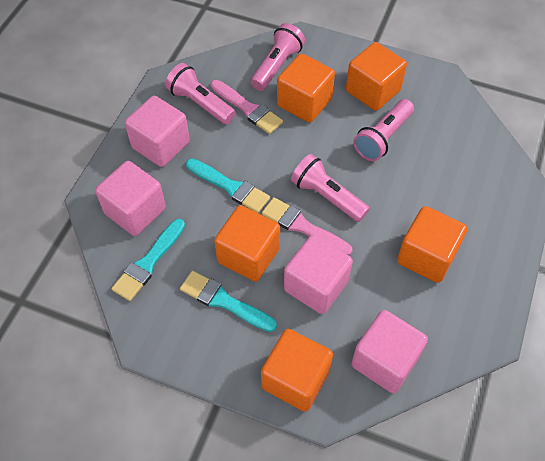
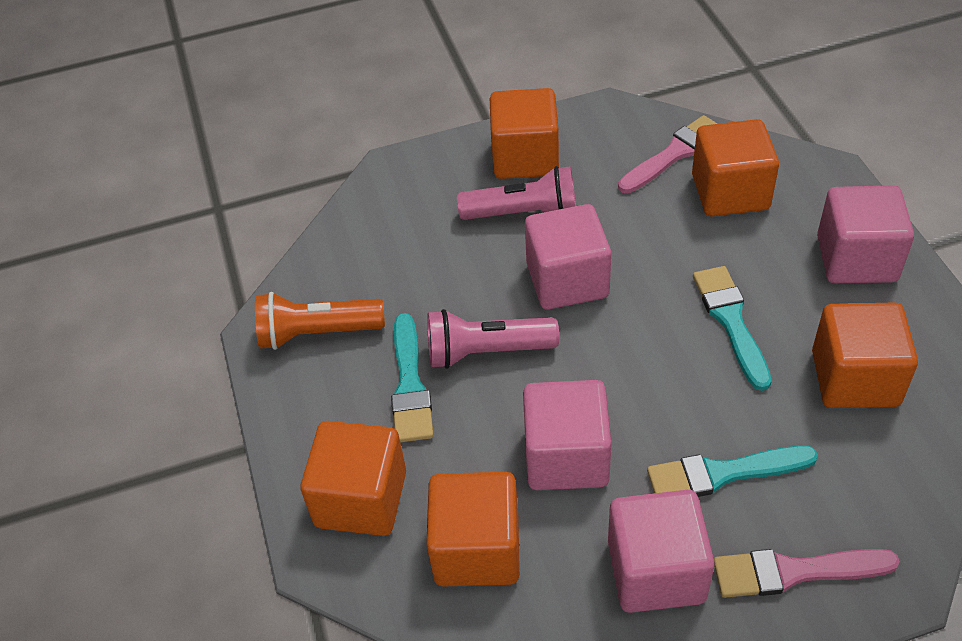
orange flashlight: none = 0 -> [255,292,385,350] = 1
pink flashlight: [165,63,236,124] [251,23,305,91] [291,154,370,222] [353,99,414,161] = 4 -> [427,309,559,369] [457,166,576,220] = 2

